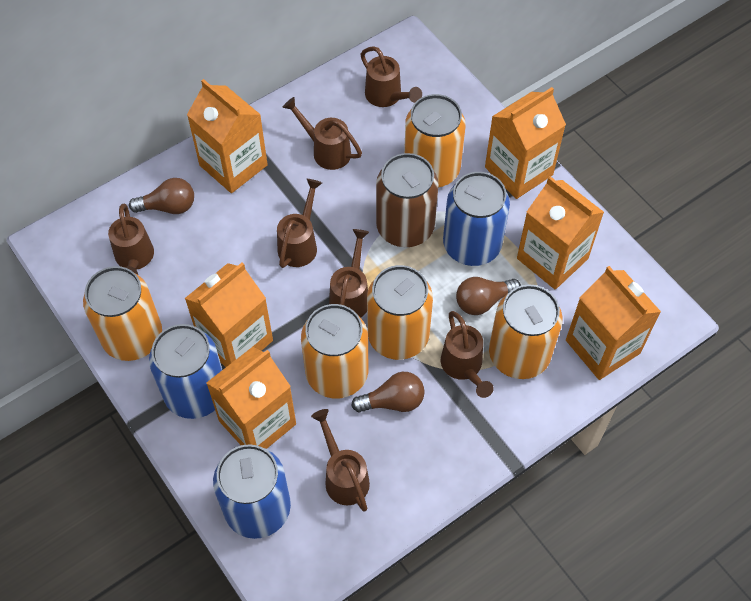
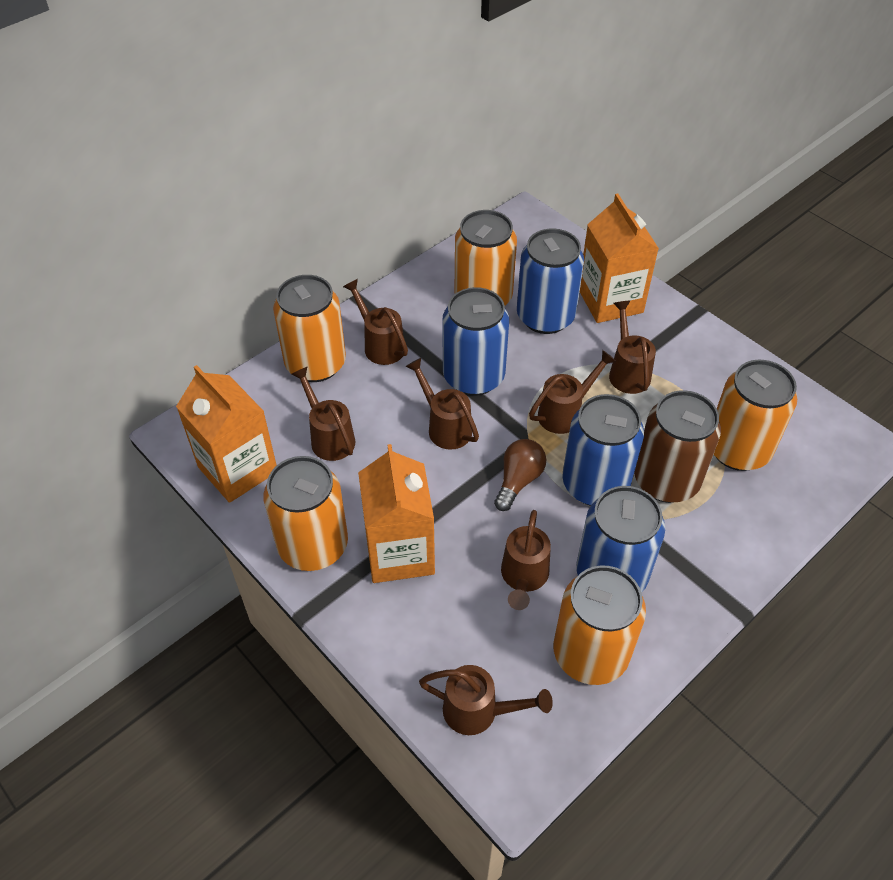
blue can: [149,324,222,419] [213,444,291,539] [443,172,510,266] = 3 -> [443,287,509,396] [517,228,584,334] [562,394,644,506] [576,486,665,593] = 4
brown light bulb: [129,178,194,214] [351,372,425,412] [456,277,521,315] = 3 -> [494,439,546,511] = 1
orange carton: [185,263,273,367] [187,79,268,193] [206,347,296,449] [485,87,566,199] [517,176,604,290] [566,266,661,380] = 6 -> [176,365,277,503] [358,444,435,583] [580,194,659,323] = 3

